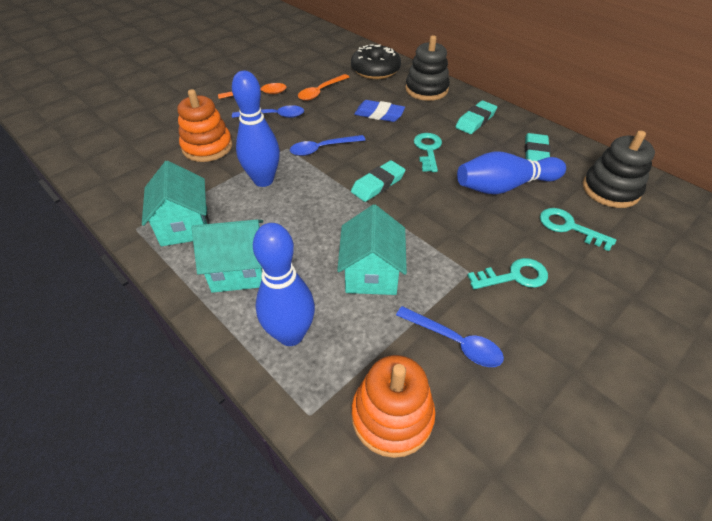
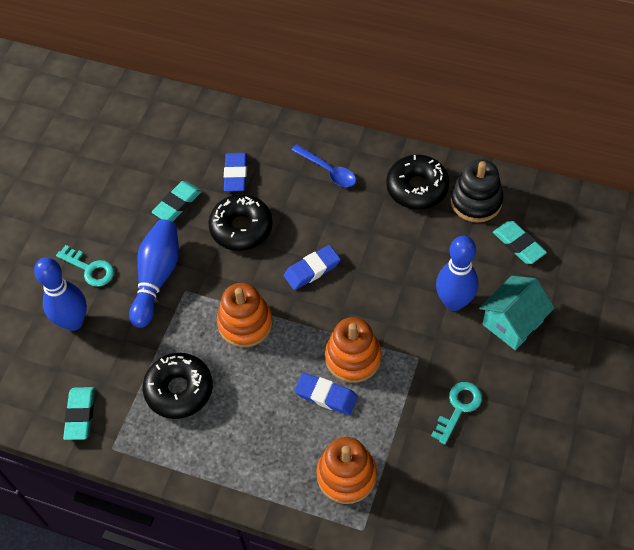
black donut: [351,44,401,79] = 1 -> [143,353,213,419] [209,194,273,251] [386,155,450,209] = 3
black stacking toy: [405,35,450,101] [583,131,655,208] = 2 -> [450,159,503,223] = 1
blue eraser: [354,100,405,122] = 1 -> [224,153,247,192] [284,245,341,290] [294,373,358,415] = 3
blue spoon: [232,105,304,118] [290,135,365,156] [396,306,504,367] = 3 -> [292,144,356,187] = 1
orange spoon: [218,83,287,99] [298,74,349,101] = 2 -> none = 0
orange stacking toy: [177,89,232,162] [352,355,436,458] = 2 -> [217,283,273,347] [316,437,377,504] [325,317,381,383] = 3
turquoise house: [142,161,209,246] [192,219,263,293] [337,204,407,295] = 3 -> [479,276,555,350] = 1
turquoise key: [414,133,442,172] [467,258,548,289] [540,208,616,251] = 3 -> [56,245,114,287] [431,382,482,445] = 2

